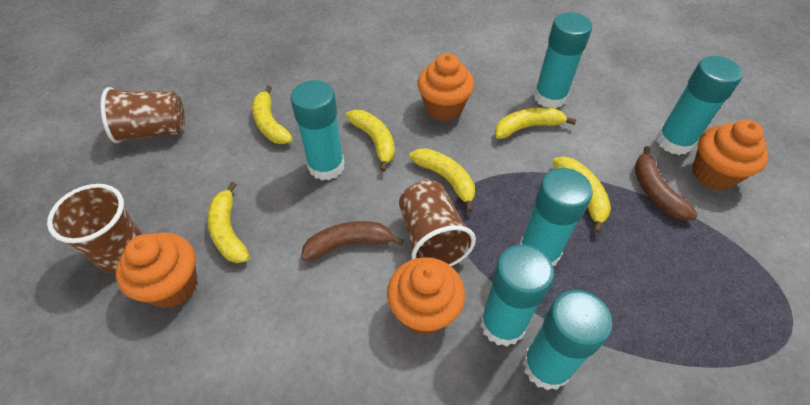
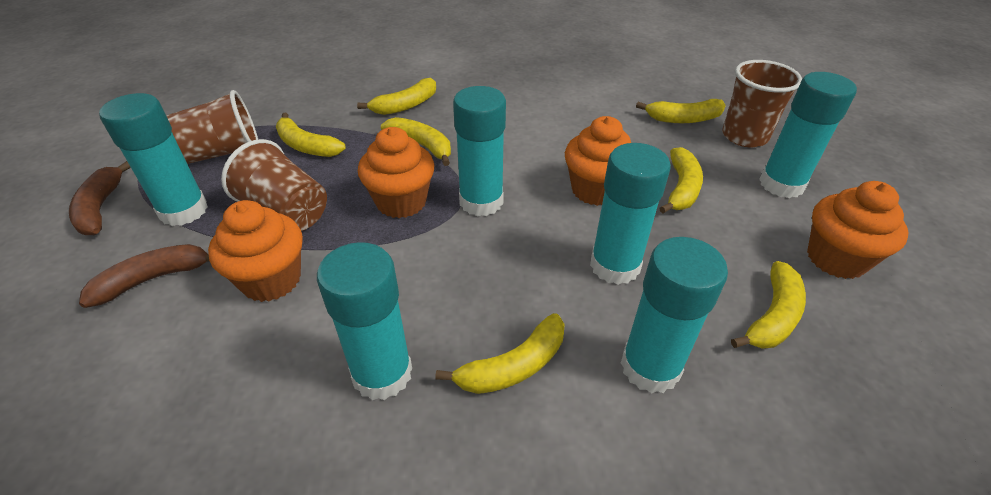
yellow banana: [207,182,250,263] [252,85,293,144] [346,110,395,172] [409,148,475,212] [495,107,577,139] [553,157,611,233] = 6 -> [276,113,346,157] [357,78,436,115] [381,117,451,166] [435,313,564,394] [636,99,726,123] [659,147,703,213] [731,261,806,349] = 7

